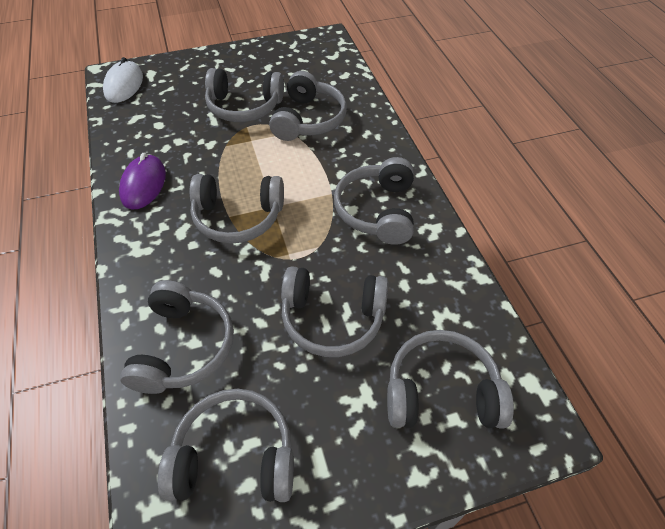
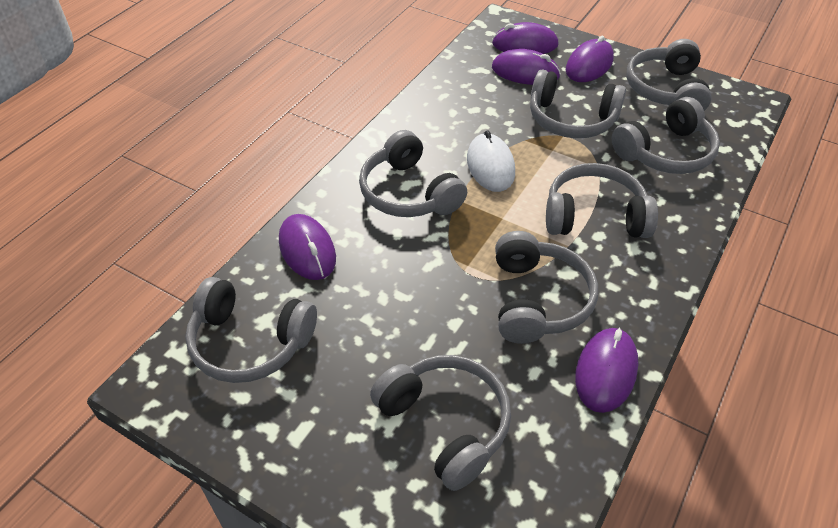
purple mouse: [119,153,166,209] = 1 -> [279,214,336,280] [492,22,559,54] [492,49,561,85] [566,36,614,82] [575,328,638,413] = 5

